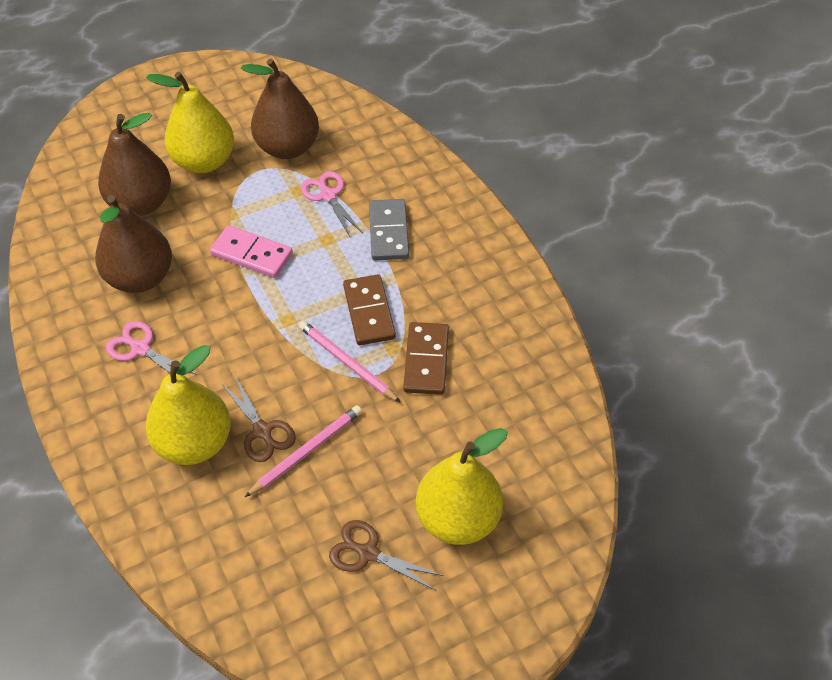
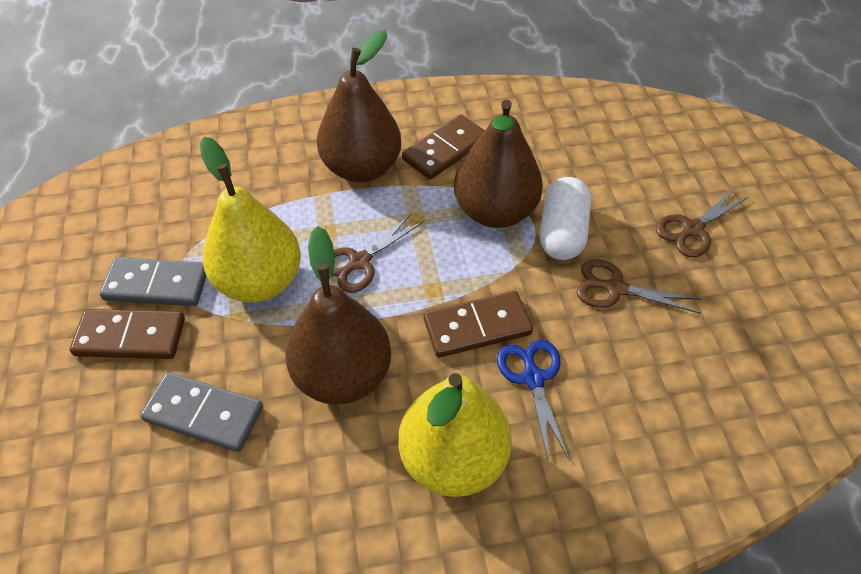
blue scissors: none = 0 -> [497,340,569,463] = 1
brown domino: [343,274,396,345] [403,322,449,395] = 2 -> [70,309,185,359] [402,114,485,180] [423,291,533,358] = 3
brown scissors: [222,375,296,462] [329,520,444,590] = 2 -> [332,213,424,293] [576,259,701,313] [656,188,750,258] = 3
grey domino: [369,199,409,260] = 1 -> [99,257,207,306] [140,372,263,452] = 2
pink domino: [210,225,293,278] = 1 -> none = 0
pink pencil: [245,405,362,497] [299,321,401,403] = 2 -> none = 0
pink scissors: [106,321,198,375] [301,171,363,237] = 2 -> none = 0
white capsule: none = 0 -> [540,177,591,260] = 1
yellow pear: [145,345,231,465] [146,72,234,173] [416,428,508,545] = 3 -> [200,137,301,302] [399,373,512,497] = 2

